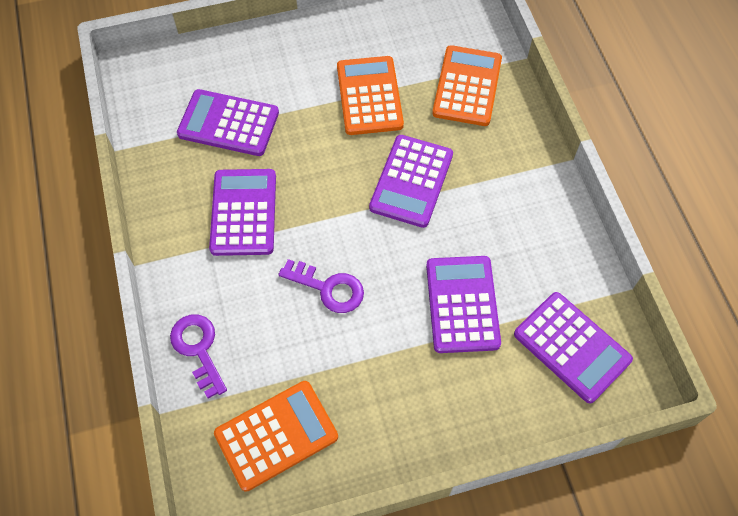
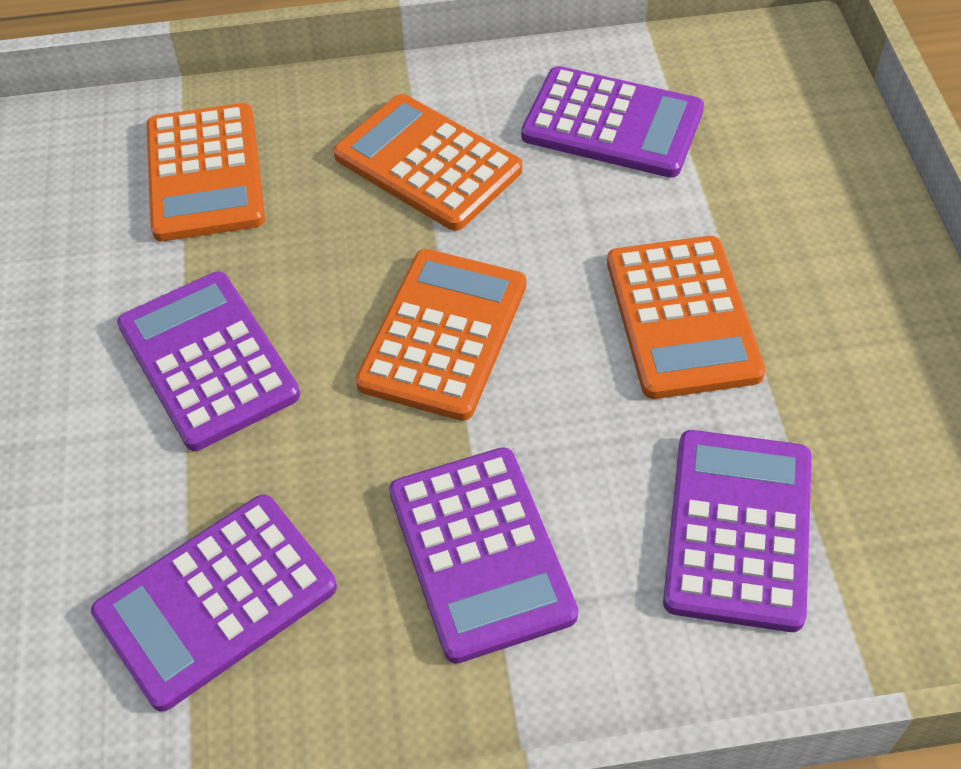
orange calculator: [214,381,338,492] [337,56,404,135] [432,45,502,126] = 3 -> [146,103,265,241] [334,94,522,231] [356,249,526,421] [607,236,766,399] = 4
purple key: [170,314,227,399] [279,259,364,313] = 2 -> none = 0

